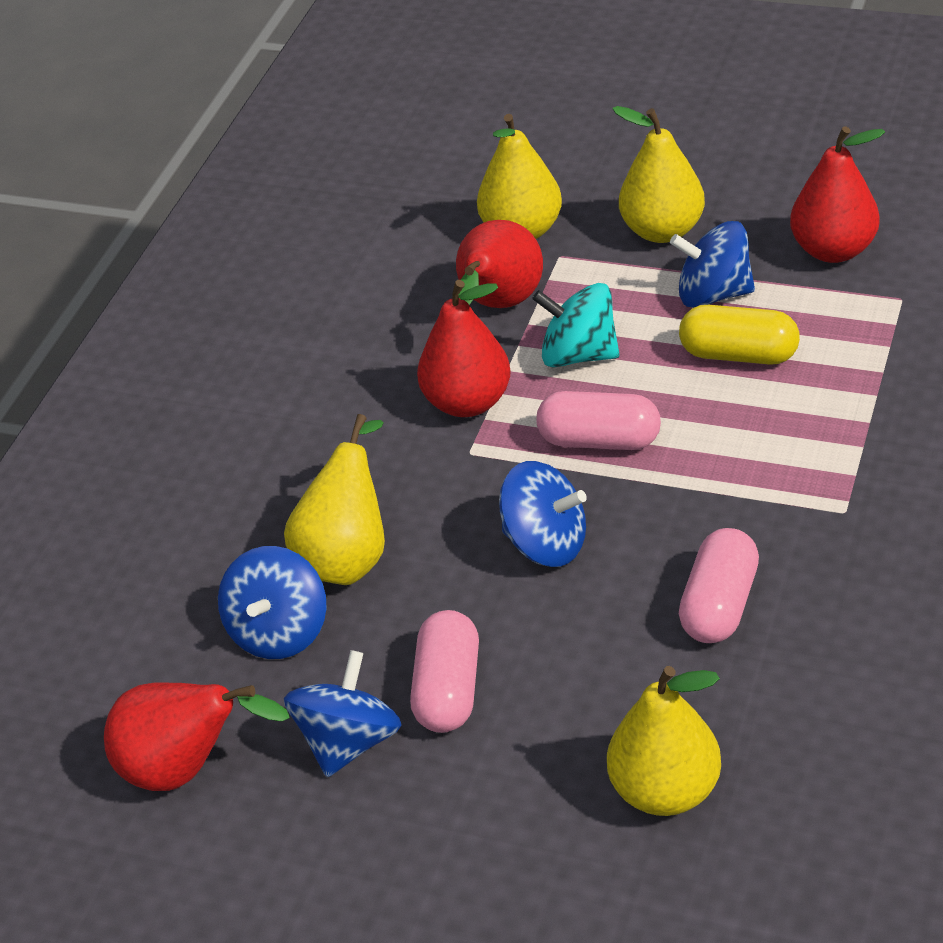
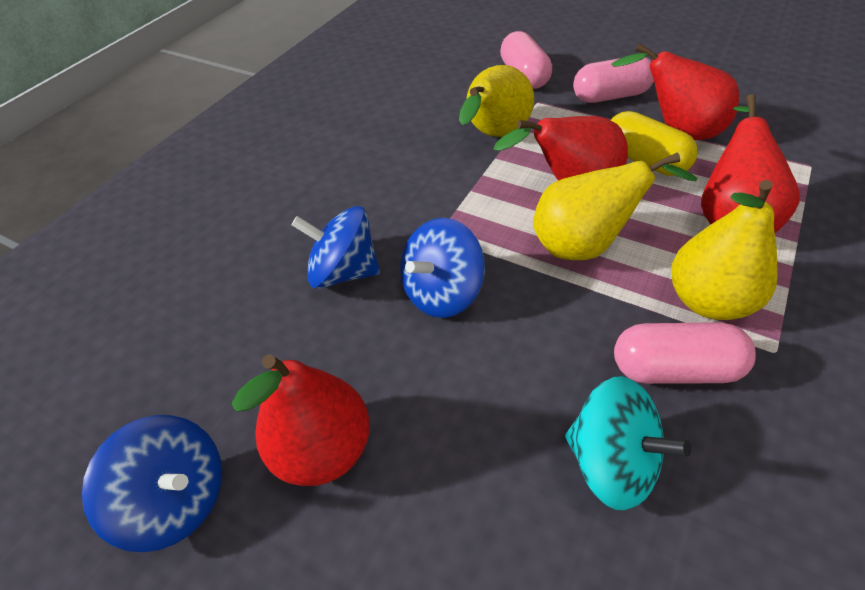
blue spinning top: [218,546,327,659] [284,650,402,777] [499,461,587,567] [670,221,755,308] = 4 -> [82,415,222,553] [291,206,380,289] [400,218,485,318] = 3
yellow pear: [284,414,385,585] [477,114,562,239] [607,666,721,816] [613,106,705,243] = 4 -> [459,65,534,137] [533,153,697,260] [671,180,778,320] = 3

